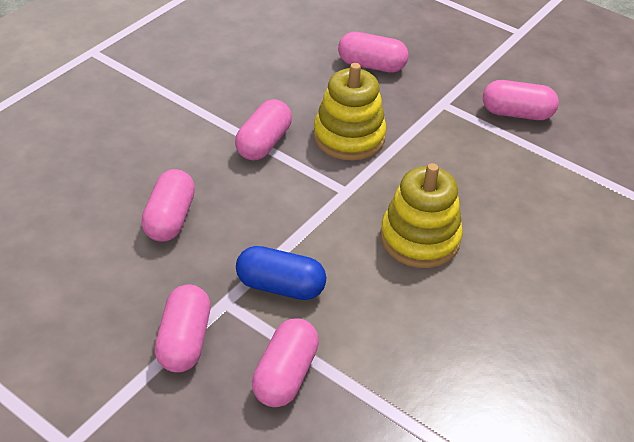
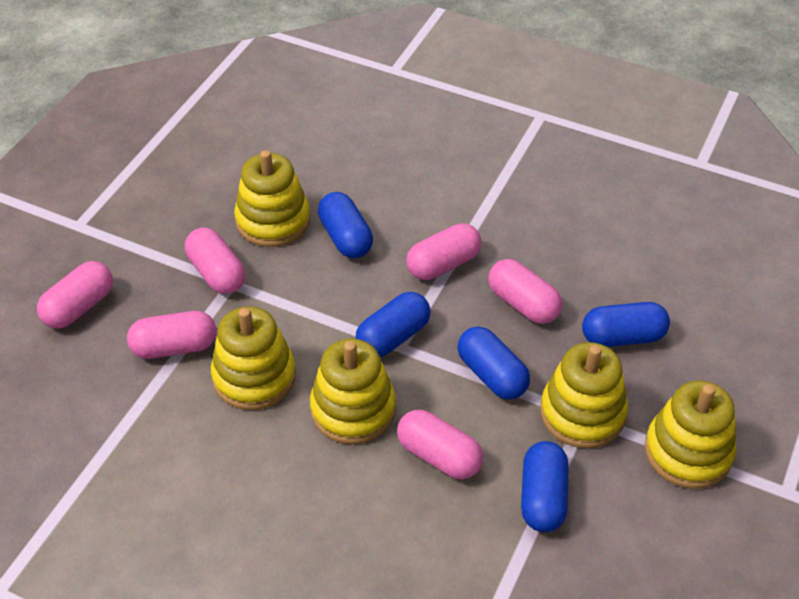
blue capsule: [236,246,326,300] = 1 -> [318,192,373,258] [356,292,430,357] [457,326,530,400] [521,441,569,532] [582,302,670,347] = 5
yellow stacking toy: [313,63,386,160] [380,163,463,268] = 2 -> [211,306,296,410] [234,150,310,247] [310,338,396,444] [540,342,628,448] [645,380,737,489] = 5

